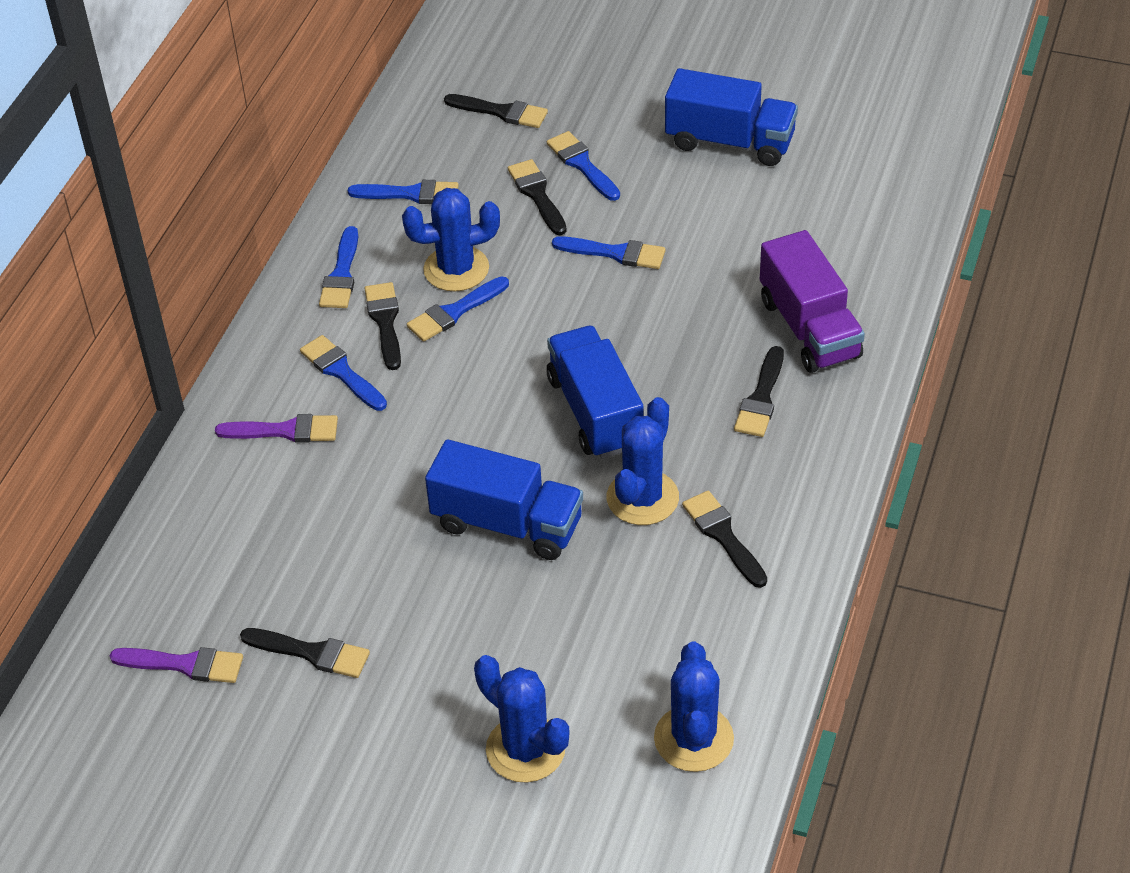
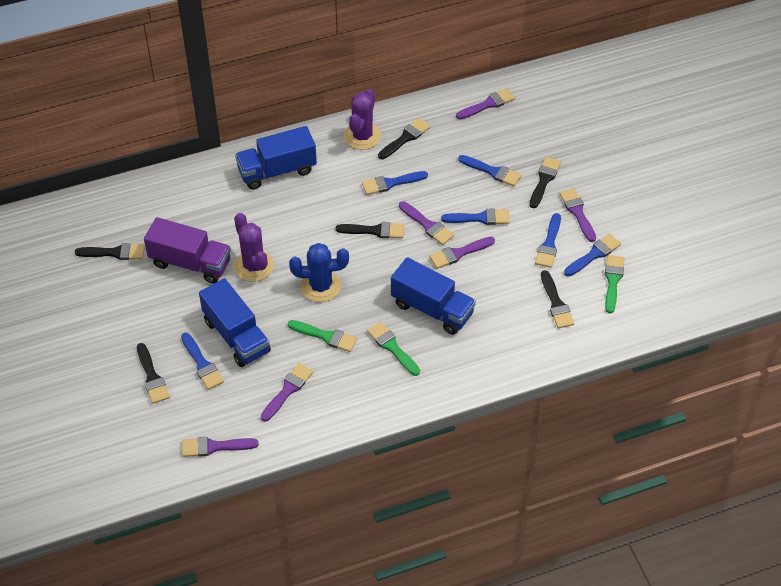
blue cactus: [402,188,500,291] [474,655,570,783] [607,397,679,525] [654,642,734,772] = 4 -> [289,243,349,302] = 1
green brush: none = 0 -> [288,320,357,352] [367,322,420,376] [605,255,625,314] = 3
purple brush: [110,647,243,683] [215,414,338,443] = 2 -> [182,437,259,457] [261,363,313,422] [399,201,454,245] [429,237,495,269] [456,88,515,119] [560,188,596,242] = 6
purple cactus: none = 0 -> [234,213,274,282] [344,89,381,150] = 2

